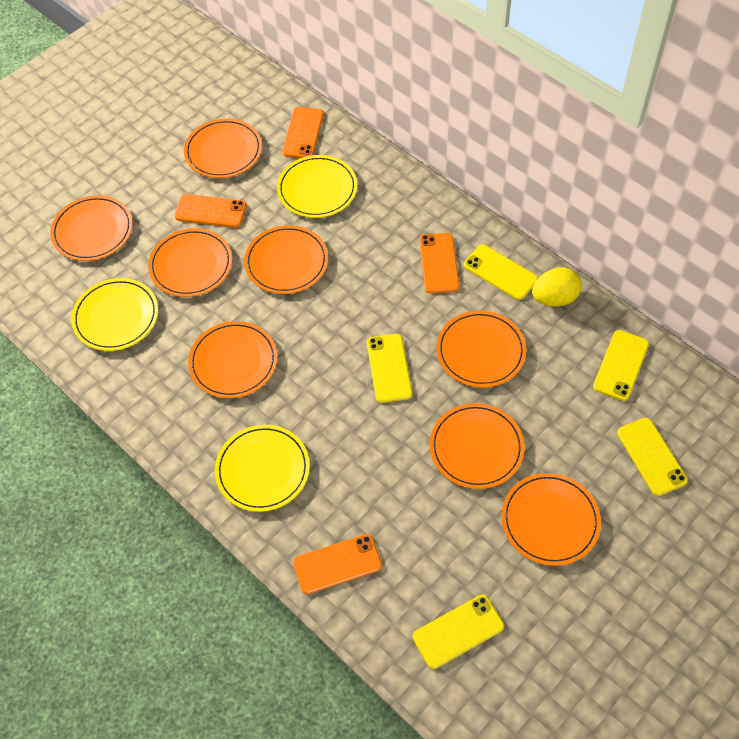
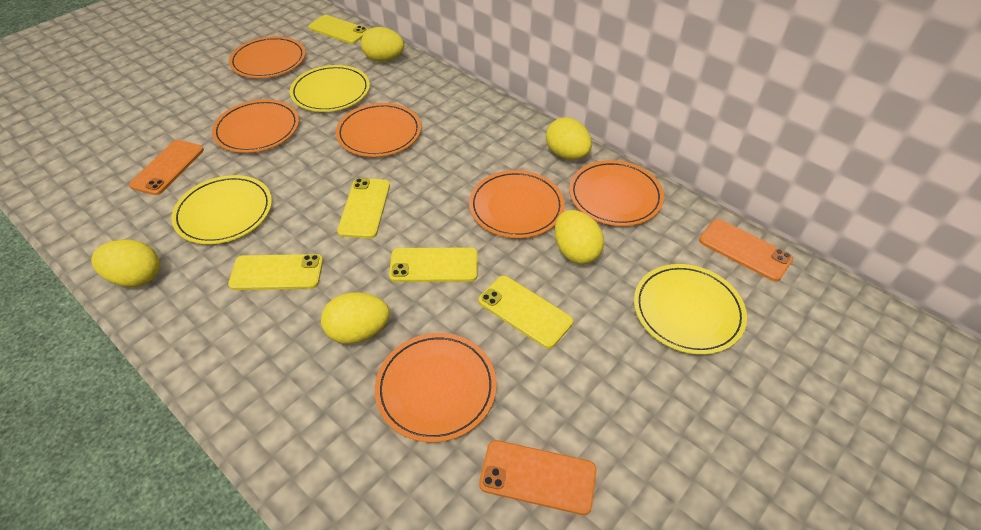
orange phone: [174,194,247,228] [282,107,324,158] [293,534,382,594] [419,233,460,294] = 4 -> [129,140,204,195] [479,440,597,515] [699,219,793,281] = 3
orange plate: [50,195,133,261] [148,228,232,297] [184,118,262,178] [188,321,278,398] [244,225,328,294] [430,403,525,489] [436,311,526,387] [502,473,601,566] = 8 -> [212,99,299,153] [229,36,306,78] [336,103,421,157] [375,333,496,442] [469,170,565,238] [569,160,664,226] = 6
yellow egg: [532,267,582,307] = 1 -> [91,239,160,287] [321,292,389,344] [361,27,404,62] [546,117,592,160] [555,210,604,264] = 5

